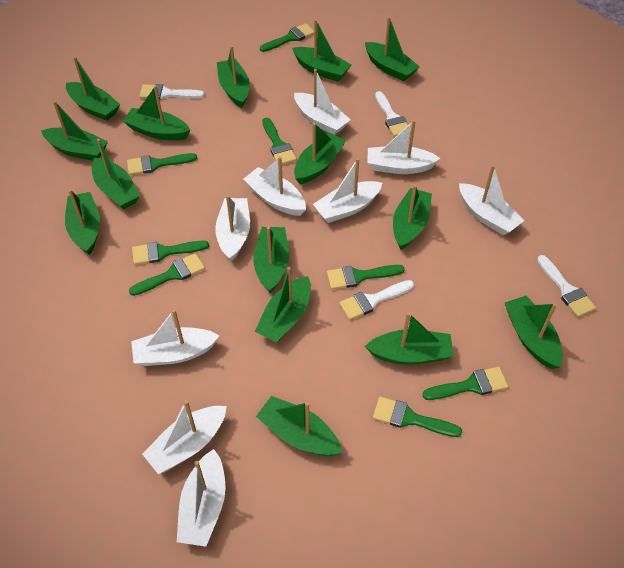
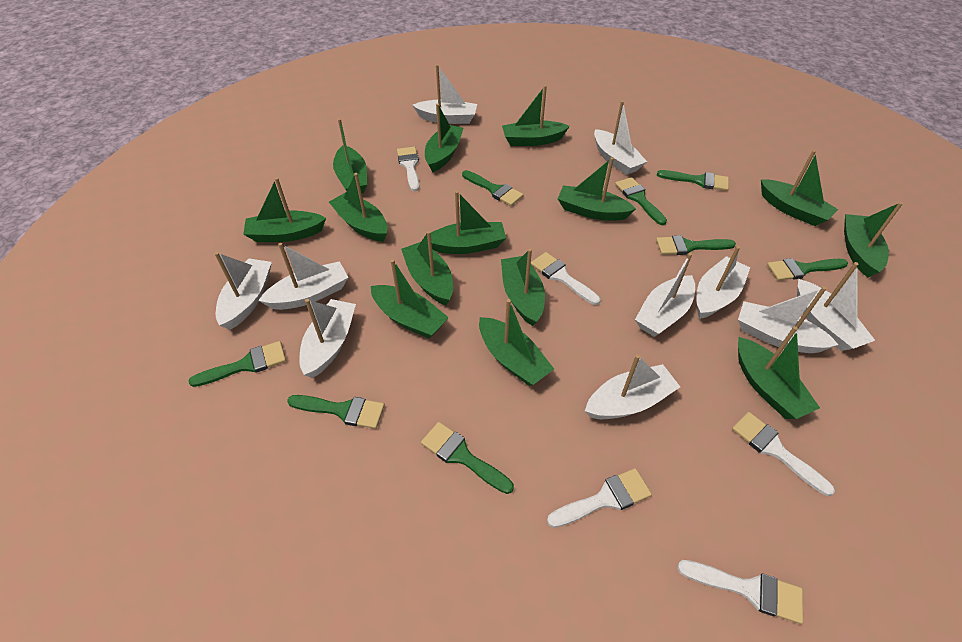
green boat: [41,101,108,161] [65,189,100,255] [66,57,121,121] [92,139,140,210] [123,86,190,140] [217,46,250,108] [253,226,289,293] [255,267,311,342] [256,396,342,456] [292,20,352,82] [294,123,346,184] [365,17,420,81] [365,312,454,365] [393,185,432,250] [505,296,563,369] = 15 -> [243,177,326,242] [329,173,387,242] [333,119,367,193] [371,259,449,338] [401,231,453,306] [425,104,463,172] [431,191,506,254] [479,299,554,386] [501,249,545,326] [502,85,570,146] [558,157,636,221] [738,326,820,419] [761,150,839,226] [844,202,903,278] = 14
white boat: [131,309,219,366] [142,400,227,474] [177,449,226,547] [215,195,250,262] [243,156,306,216] [294,69,350,135] [313,158,382,223] [367,120,440,174] [459,165,524,235] = 9 -> [214,252,272,330] [258,243,348,310] [299,299,356,378] [412,64,477,124] [585,354,680,419] [594,101,647,175] [635,253,695,337] [696,246,750,319] [738,286,838,353] [797,262,875,351] = 10
white brush: [139,84,205,100] [339,280,414,320] [375,91,411,137] [537,255,596,317] = 4 -> [397,147,419,191] [531,252,600,305] [547,468,652,528] [677,560,803,624] [732,412,835,496] = 5

